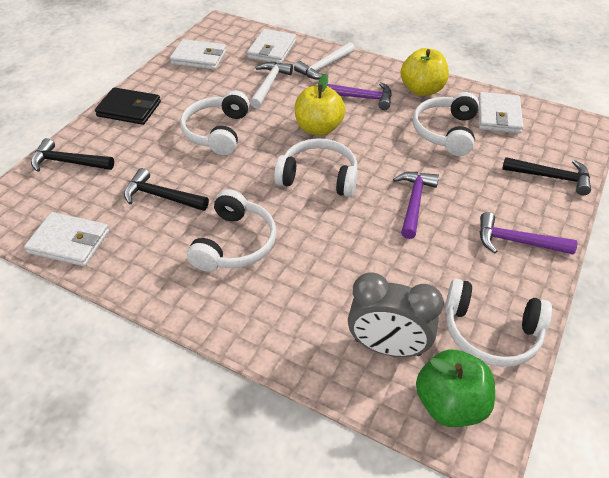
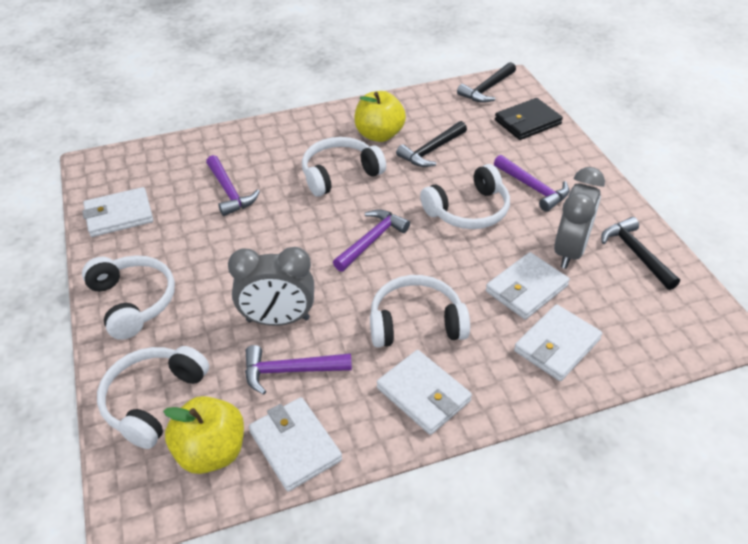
green apple: [416,350,495,427] = 1 -> none = 0
grey clock: [348,272,444,357] = 1 -> [228,247,314,326] [554,167,605,269] = 2
purple hammer: [327,82,392,110] [393,172,439,239] [480,212,577,255] = 3 -> [206,155,260,216] [245,345,352,395] [333,209,410,272] [494,155,569,212] = 4
white hammer: [250,62,293,108] [294,42,355,79] = 2 -> none = 0
white wallet: [24,212,109,266] [170,39,226,70] [247,29,296,64] [478,92,523,134] = 4 -> [82,187,153,237] [249,397,342,492] [377,350,472,435] [486,252,570,319] [514,304,602,381] = 5

